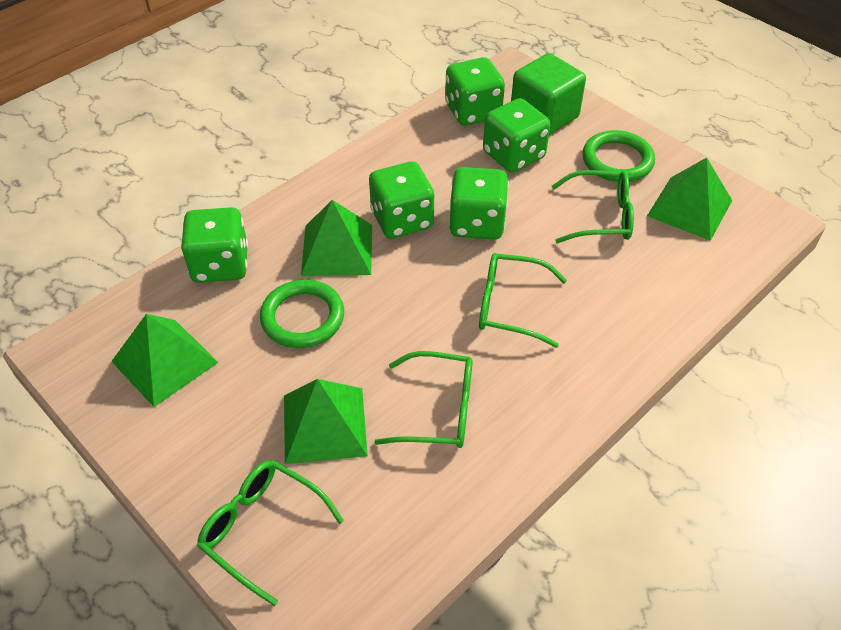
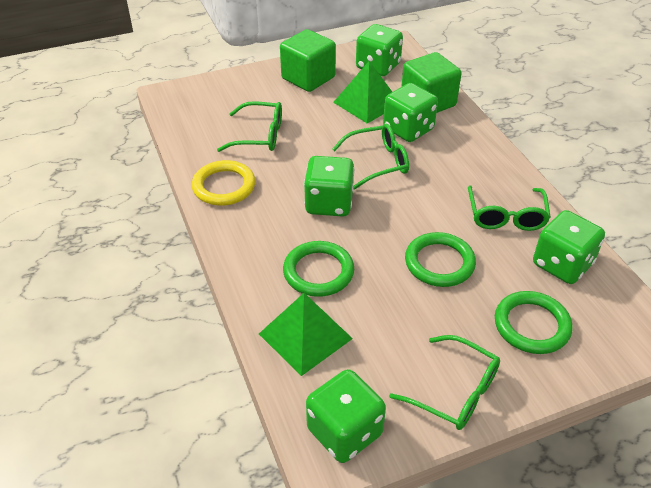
green cube: [511,53,586,135] = 1 -> [280,29,336,92] [401,52,462,113] = 2
green pyramid: [111,314,219,407] [284,379,368,464] [301,200,372,276] [647,158,732,241] = 4 -> [259,293,353,376] [333,61,392,123] = 2
green ring: [260,280,344,348] [582,130,655,182] = 2 -> [283,241,354,297] [405,232,476,287] [495,291,573,354] = 3
yellow ring: none = 0 -> [192,160,255,206] = 1

